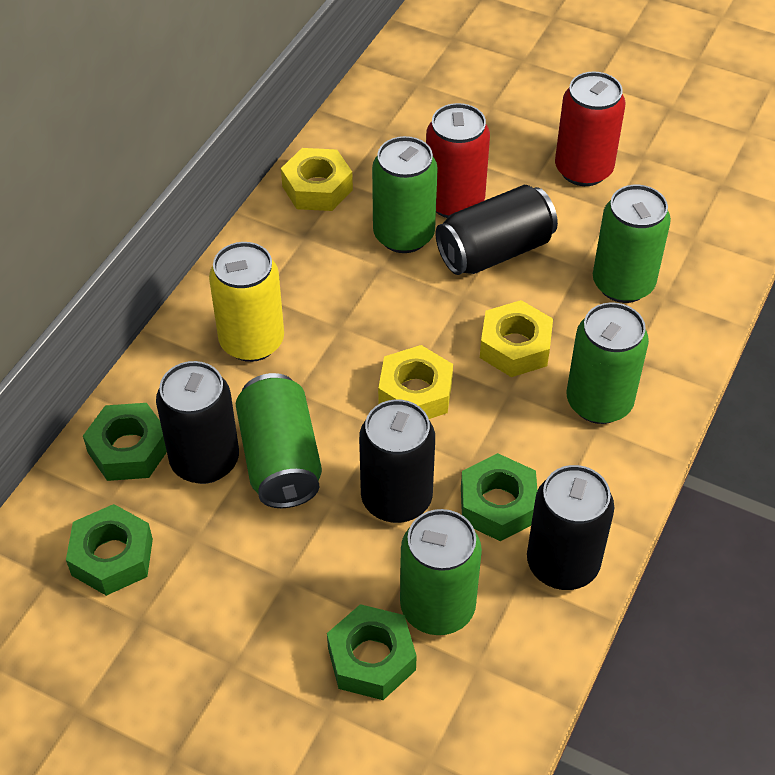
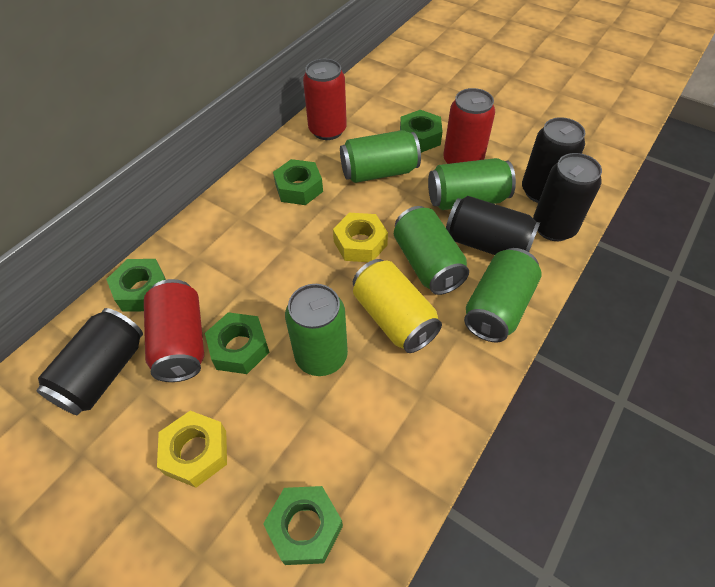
green nut: [66,504,153,596] [83,403,167,481] [327,604,417,700] [461,453,538,541] = 4 -> [106,259,166,312] [205,312,269,374] [263,486,343,565] [273,159,323,205] [400,110,443,153] = 5
red can: [426,103,490,218] [555,71,625,186] = 2 -> [144,279,204,382] [303,59,347,140] [443,88,495,164] = 3
yellow nut: [281,148,353,211] [378,345,453,419] [480,300,553,377] = 3 -> [157,411,227,488] [333,213,388,262] = 2

